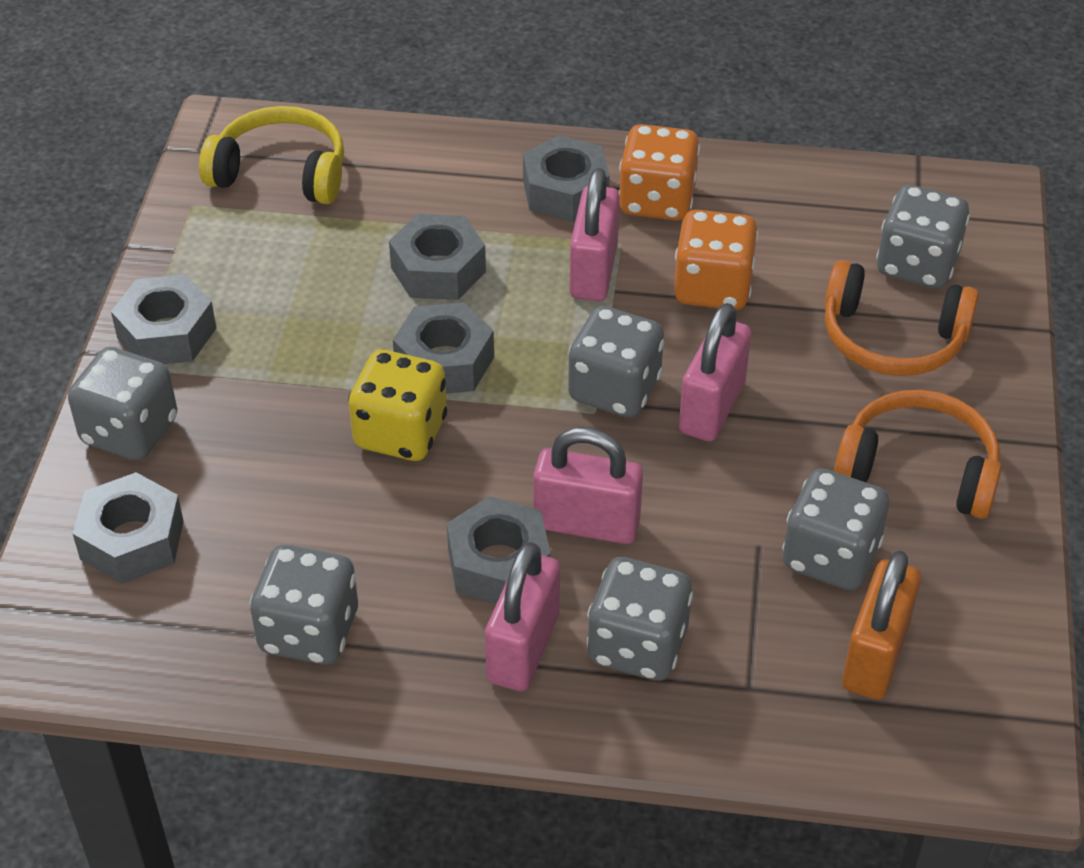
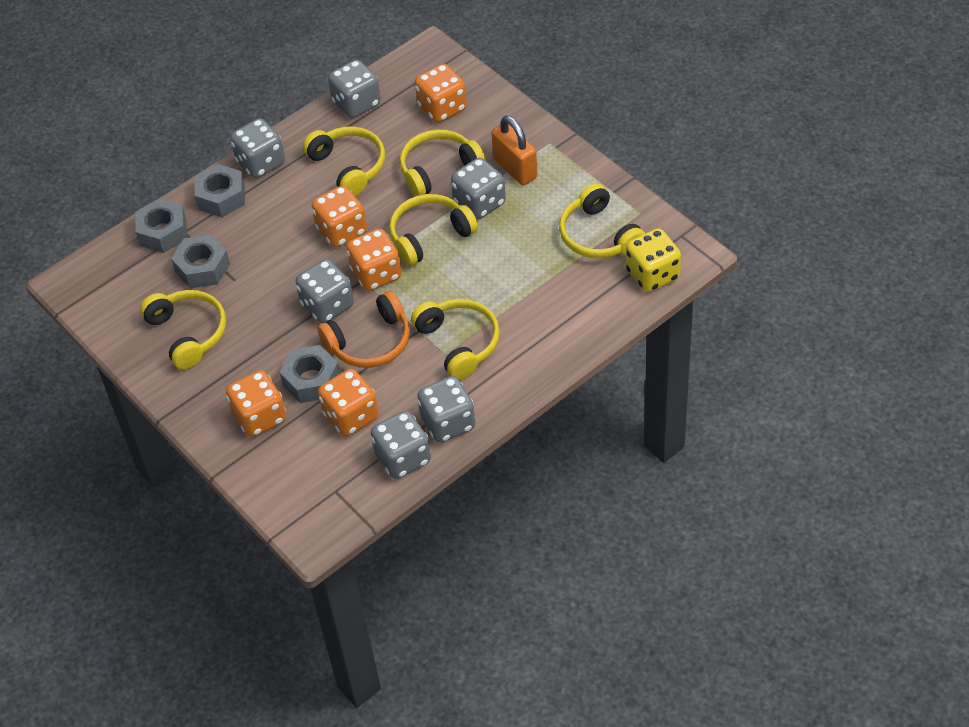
grey nut: [73,472,184,584] [111,274,216,364] [389,214,486,300] [393,302,494,394] [447,496,551,604] [523,135,610,222] = 6 -> [135,199,187,253] [171,234,230,288] [195,164,245,217] [280,345,340,403] = 4
orange dice: [619,124,700,221] [674,210,758,310] = 2 -> [226,370,286,437] [311,186,367,248] [318,369,379,436] [347,228,402,291] [415,64,467,123] = 5
orange headphones: [825,260,979,376] [834,390,1002,519] = 2 -> [318,291,410,368] = 1
pink padlock: [485,542,560,691] [533,427,643,544] [570,168,620,301] [679,303,751,442] = 4 -> none = 0
yellow headphones: [199,106,344,204] = 1 -> [140,290,226,369] [303,127,385,196] [389,194,478,266] [400,129,485,196] [411,299,500,380] [559,183,645,258] = 6

